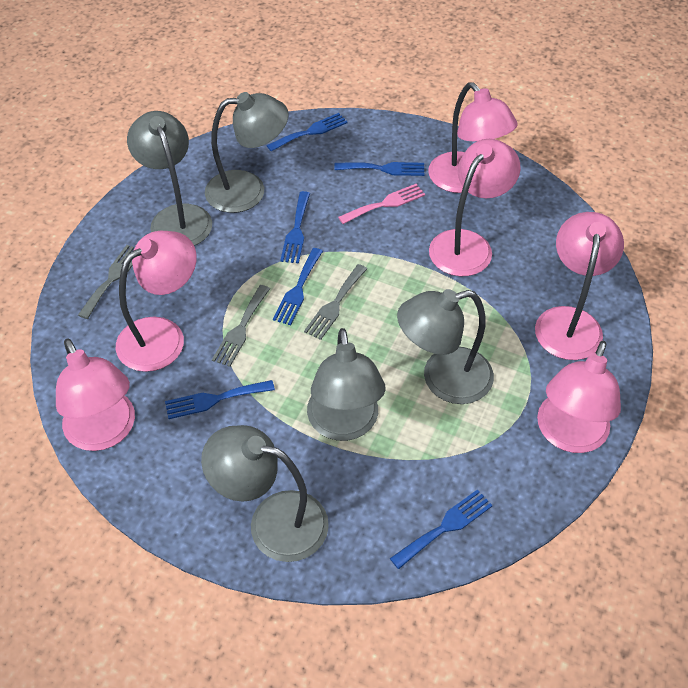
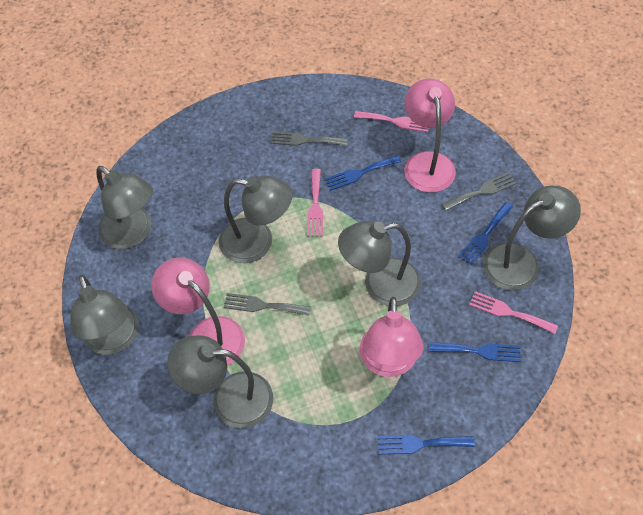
blue fork: [165,380,275,419] [266,113,348,152] [273,248,323,325] [280,191,310,264] [334,162,424,176] [390,489,493,569] = 6 -> [325,155,401,190] [378,435,475,454] [430,342,521,362] [458,202,513,265] = 4
grey lamp: [127,111,212,246] [201,425,329,562] [205,92,289,213] [307,328,386,441] [397,289,494,404] = 5 -> [70,275,139,355] [96,166,153,249] [167,335,273,428] [219,176,293,263] [338,221,421,306] [483,185,581,291] = 6
pink fork: [338,184,425,224] = 1 -> [307,169,323,237] [354,111,429,132] [469,291,558,334] = 3
pink lamp: [56,339,135,451] [116,231,197,372] [428,82,518,193] [429,139,521,276] [535,212,624,360] [537,341,621,453] = 6 -> [151,257,245,366] [359,297,424,377] [404,79,456,193] = 3

